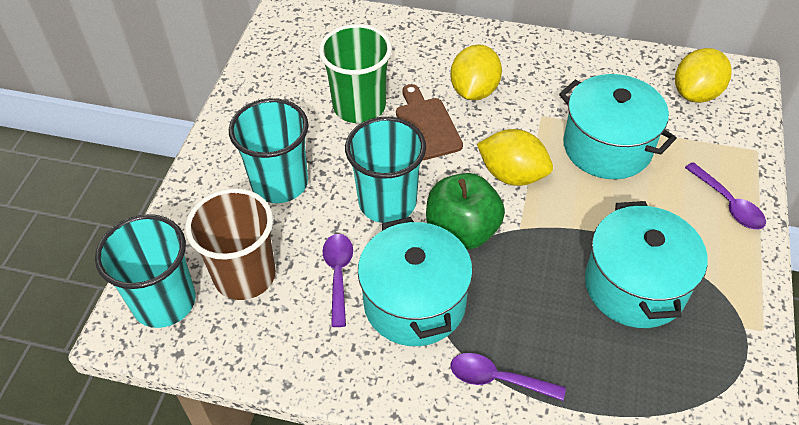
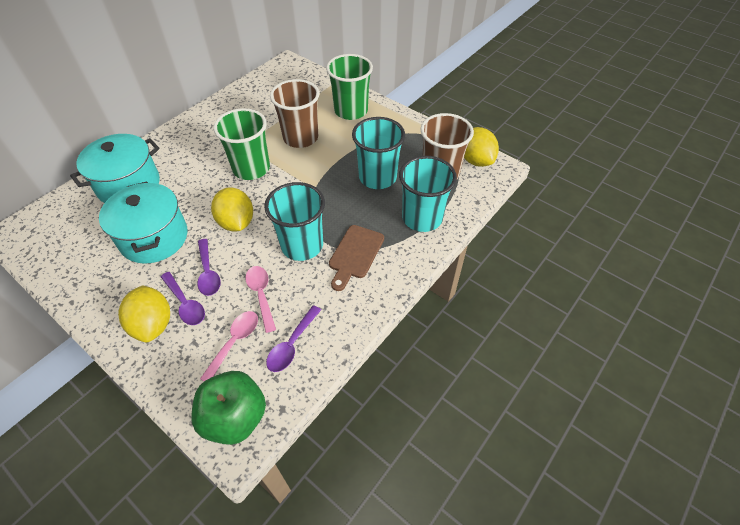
brown cup: [185,188,276,300] = 1 -> [270,79,319,148] [420,113,474,179] = 2
green cup: [319,24,392,123] = 1 -> [214,108,270,180] [326,54,373,120] = 2
pink spoon: none = 0 -> [200,311,258,381] [245,266,276,333] = 2
turquoise pot: [358,217,473,346] [559,74,677,179] [585,201,708,328] = 3 -> [70,134,160,203] [99,181,188,264] = 2

